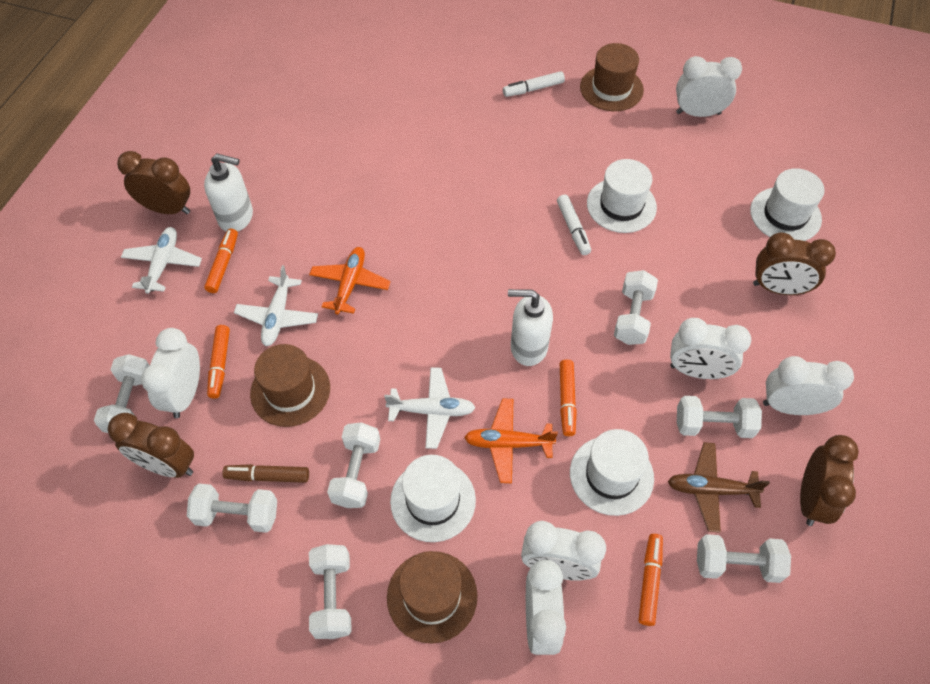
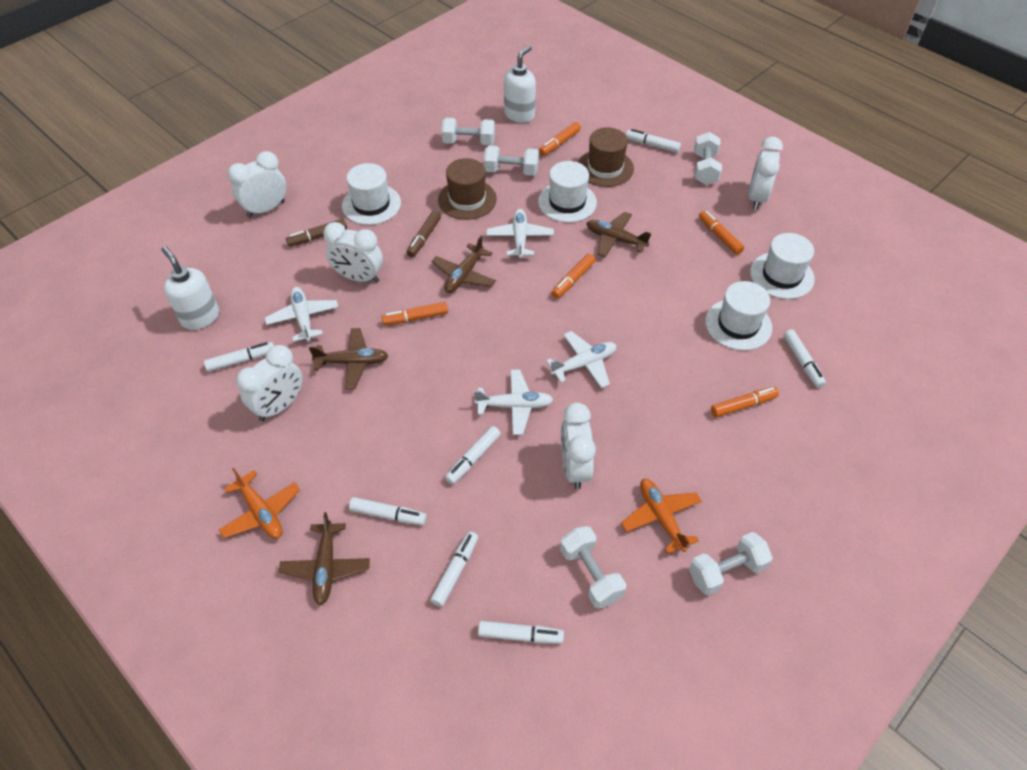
brown clock: [107,413,194,478] [117,151,190,214] [753,233,836,295] [800,435,859,526] = 4 -> none = 0
brown hat: [250,344,330,427] [387,551,477,643] [580,43,644,111] = 3 -> [438,158,497,220] [578,127,634,187] = 2
brown marker: [222,464,309,483] = 1 -> [286,218,347,247] [406,211,441,257] = 2
brown plane: [668,442,770,533] = 1 -> [279,512,370,605] [309,328,388,389] [432,236,496,293] [586,212,651,257] = 4
orange marker: [204,229,238,293] [207,325,230,399] [560,360,577,436] [638,534,663,626] = 4 -> [382,302,448,325] [539,122,581,156] [551,254,595,298] [699,210,744,255] [711,387,779,417] = 5
white clock: [141,328,200,418] [521,521,606,581] [526,559,566,655] [670,318,752,379] [676,56,742,117] [763,356,854,415] = 6 -> [228,151,286,218] [236,345,303,421] [323,222,383,283] [561,403,596,490] [748,137,783,210] = 5
white dumbbell: [94,354,150,433] [187,483,277,533] [309,544,352,639] [327,422,380,508] [614,270,658,345] [677,396,762,438] [697,534,791,583] = 7 -> [441,118,495,145] [484,145,539,176] [560,526,626,609] [689,532,773,596] [694,132,722,185] = 5
white marker: [503,71,565,97] [557,195,591,255] = 2 -> [204,342,274,372] [349,497,427,525] [430,531,478,607] [445,426,501,484] [478,621,564,644] [626,129,681,153] [783,330,826,388] = 7
white plane: [121,227,202,294] [234,265,318,346] [384,367,476,449] = 3 -> [265,287,338,342] [474,369,553,435] [486,209,554,259] [546,331,617,388] = 4

